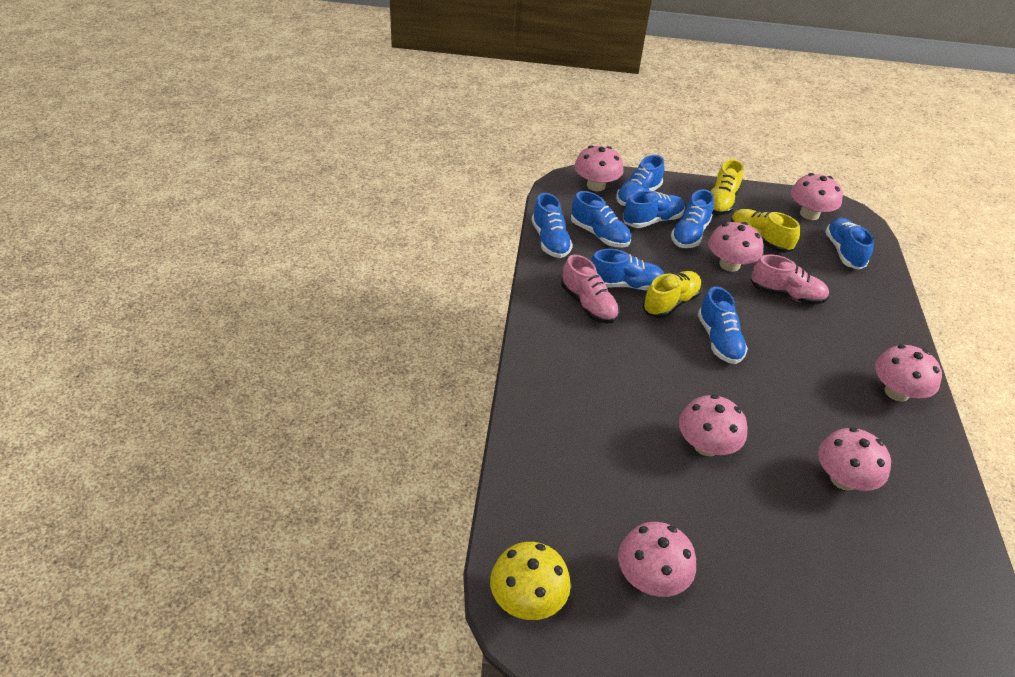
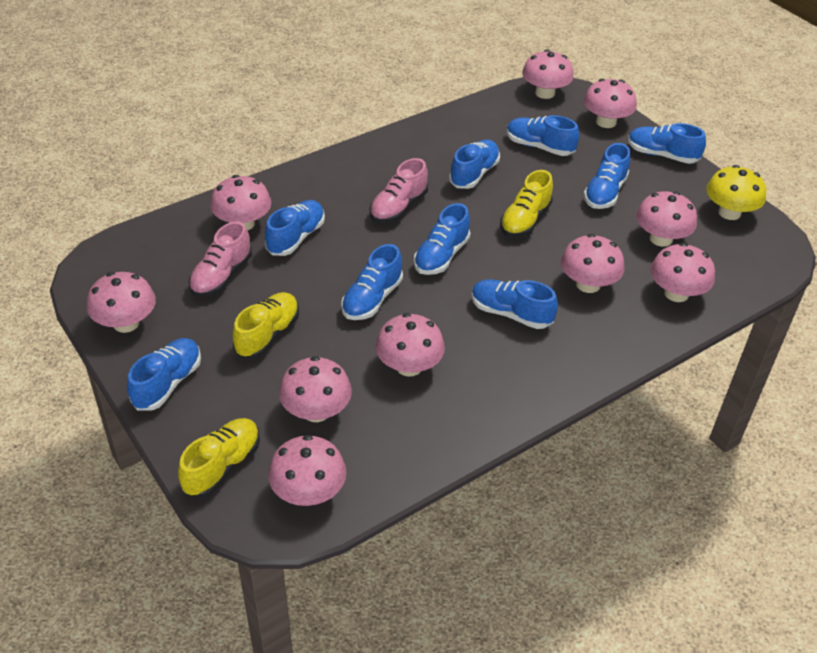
blue shoe: [532,193,573,258] [571,191,631,248] [590,249,664,291] [616,155,664,206] [623,190,685,228] [671,189,714,248] [698,287,748,364] [825,218,874,270] = 8 -> [127,338,201,411] [265,200,325,256] [341,244,403,320] [414,203,470,275] [449,139,500,189] [471,279,558,329] [506,115,579,156] [584,143,630,209] [628,123,706,164] = 9
pink mushroom: [574,145,624,191] [618,522,696,597] [679,395,747,456] [708,222,763,272] [791,173,843,220] [818,427,891,491] [875,345,942,402] = 7 -> [87,272,156,333] [210,175,271,231] [268,435,346,506] [279,356,352,422] [375,313,445,377] [522,49,574,99] [561,234,624,293] [584,79,637,128] [636,191,697,247] [650,243,715,302] = 10

